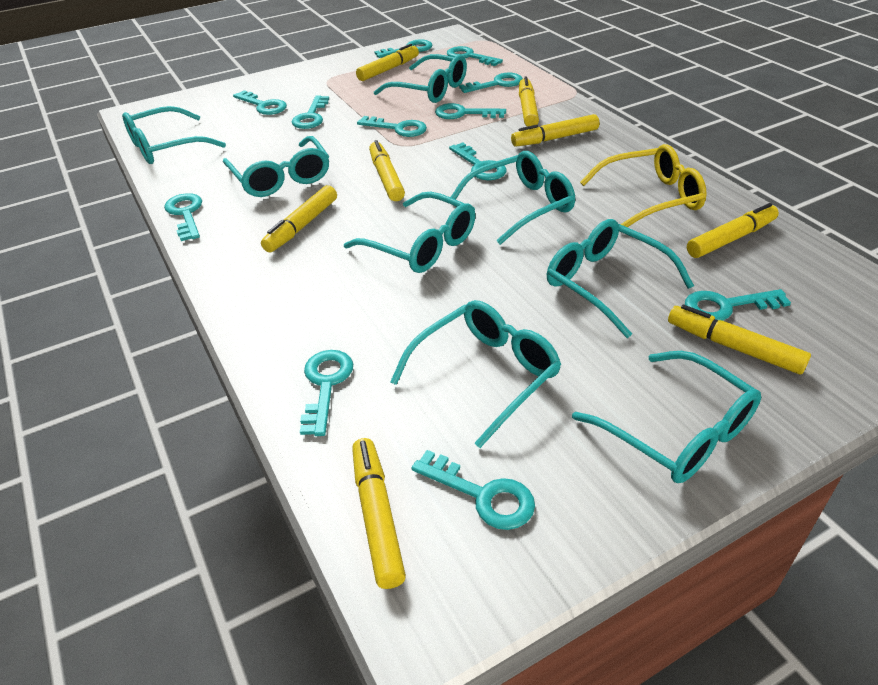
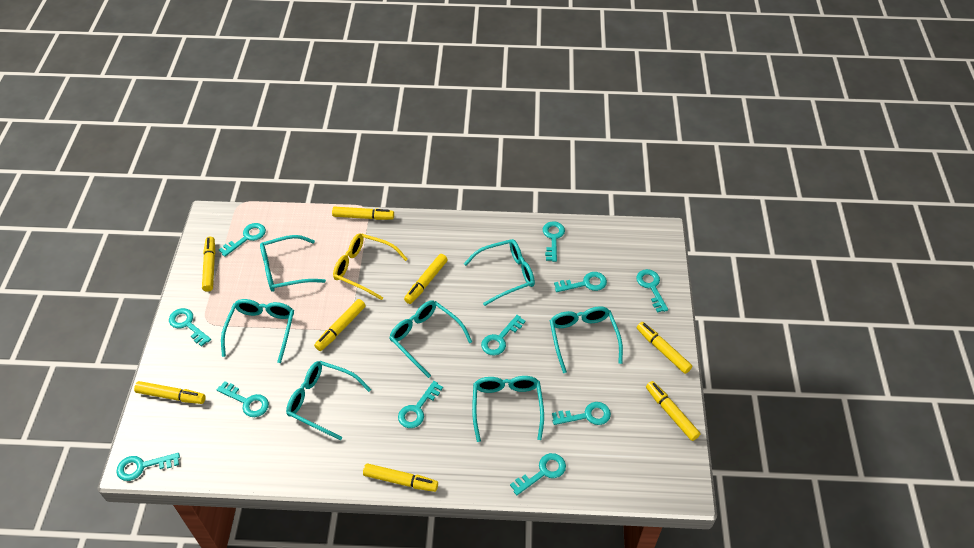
turquoise glasses: [122,106,226,164] [223,136,329,197] [344,192,475,273] [374,54,467,103] [390,300,561,448] [451,151,575,245] [547,219,694,338] [572,351,761,483] = 8 -> [221,299,294,363] [260,235,326,292] [286,361,371,441] [389,300,472,378] [464,239,535,306] [472,376,544,442] [550,306,623,373] = 7
turquoise key: [164,193,202,241] [233,90,287,115] [292,95,329,129] [300,350,353,436] [357,116,427,137] [374,39,432,58] [412,450,535,530] [435,103,506,119] [447,46,503,66] [449,142,507,180] [459,72,523,93] [685,289,791,321] = 12 -> [116,453,180,481] [169,308,211,347] [217,381,269,417] [219,223,266,257] [398,381,443,428] [481,315,525,356] [510,453,566,495] [543,221,565,262] [552,402,611,425] [554,272,607,292] [636,269,668,313] = 11

